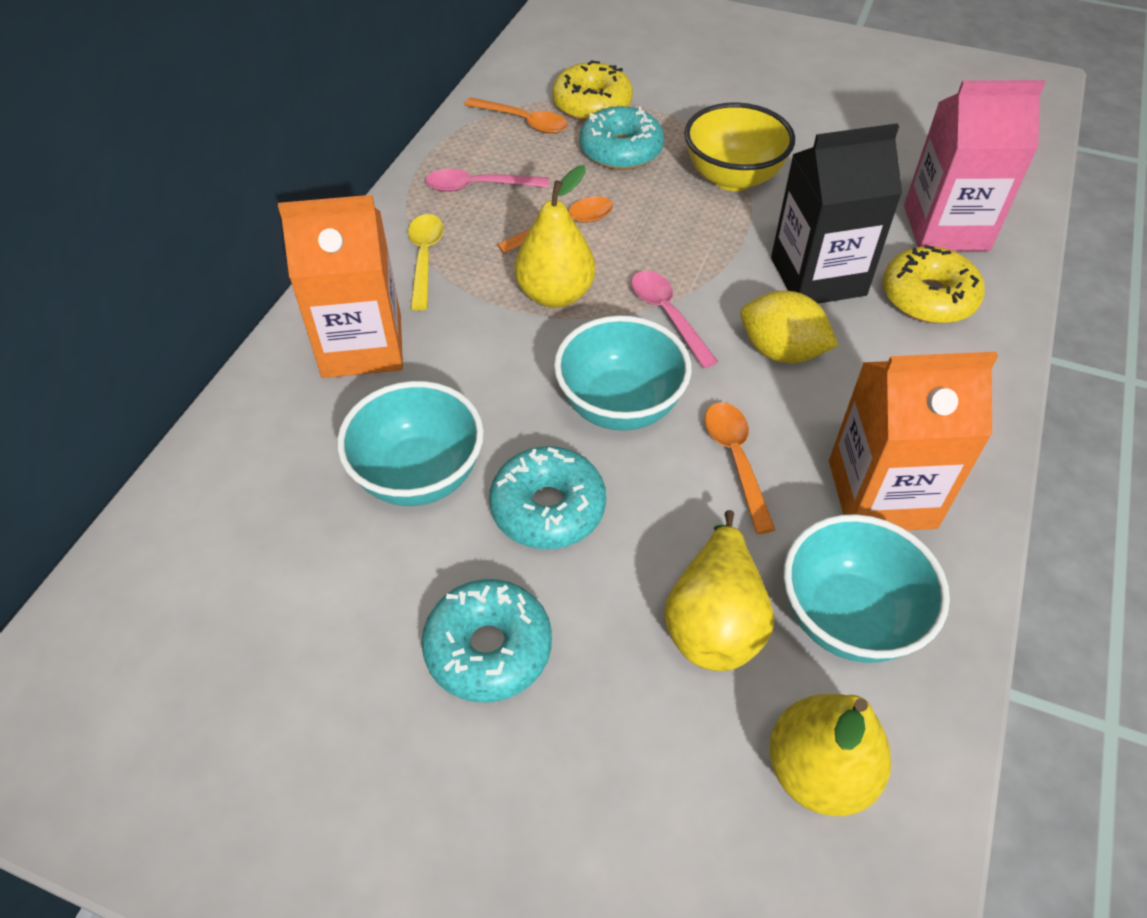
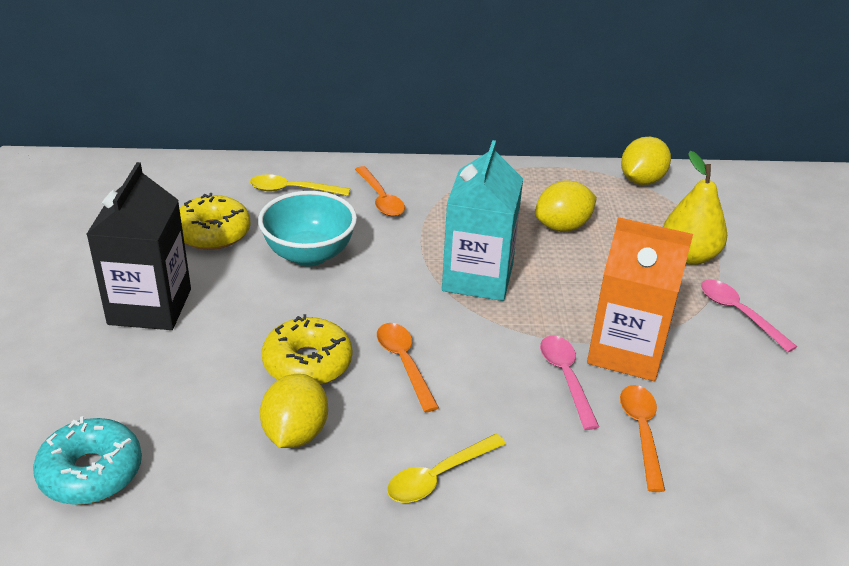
orange carton: [278,195,403,378] [829,352,998,530] = 2 -> [587,217,693,381] = 1
pink carton: [904,80,1045,251] = 1 -> none = 0
turquoise bowl: [337,381,484,506] [554,316,692,431] [784,514,950,663] = 3 -> [258,191,357,267] = 1
turquoise carton: none = 0 -> [442,140,523,301] = 1
turquoise donut: [421,579,552,702] [489,446,606,549] [580,106,664,170] = 3 -> [33,416,142,505] = 1
yellow bowl: [684,102,795,191] = 1 -> none = 0
yellow lemon: [740,291,838,363] = 1 -> [260,374,328,448] [535,180,597,232] [621,137,671,185] = 3
yellow pear: [514,165,595,308] [664,510,774,671] [769,694,891,816] = 3 -> [663,151,727,265] = 1
yellow spoon: [408,214,444,310] = 1 -> [250,174,350,196] [387,434,506,503] = 2

